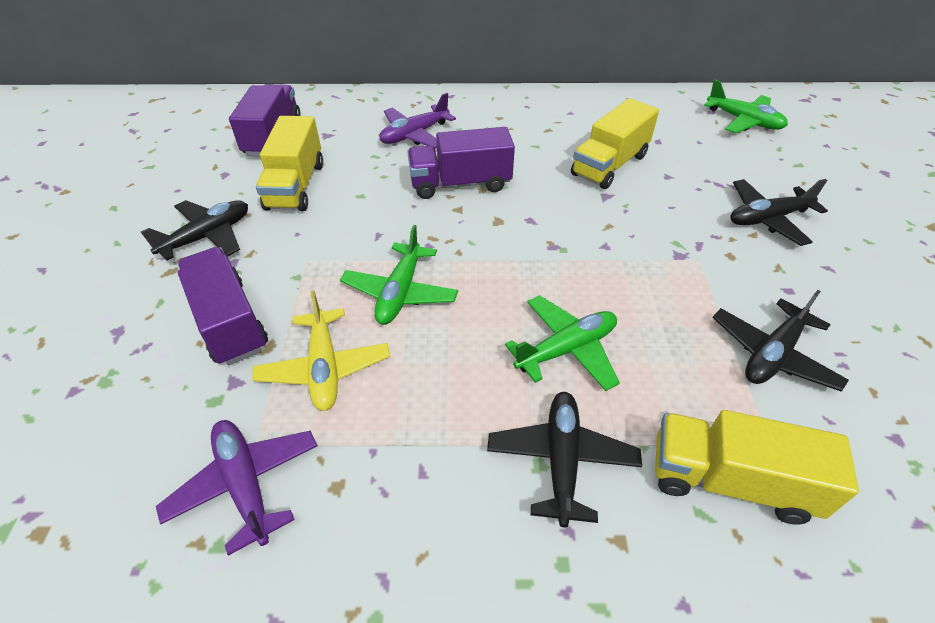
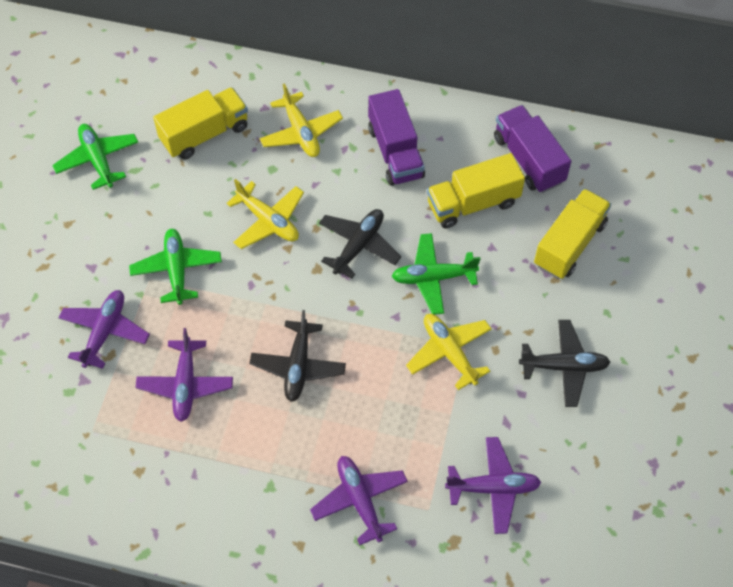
black plane: [141,200,248,261] [487,392,642,528] [712,290,849,391] [730,179,828,246] = 4 -> [249,310,346,402] [319,209,401,279] [519,320,610,407] = 3
purple plane: [156,420,318,556] [379,93,456,148] = 2 -> [58,290,150,369] [136,328,233,422] [310,456,408,545] [445,437,541,534] = 4
purple truck: [178,247,268,365] [229,84,301,156] [407,127,515,199] = 3 -> [368,89,425,186] [494,105,571,193] = 2
yellow plane: [252,291,390,411] = 1 -> [227,179,304,249] [259,83,343,157] [406,314,492,390] = 3

